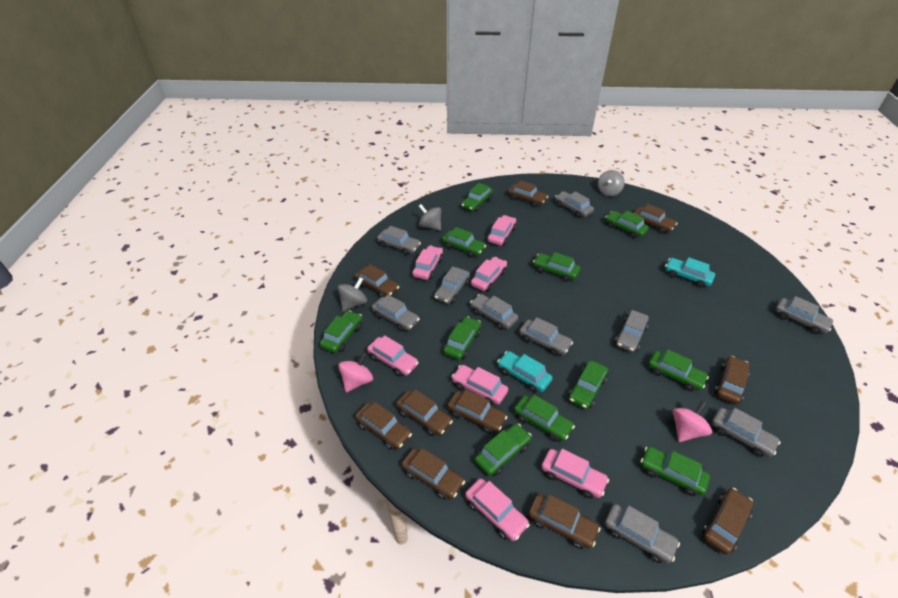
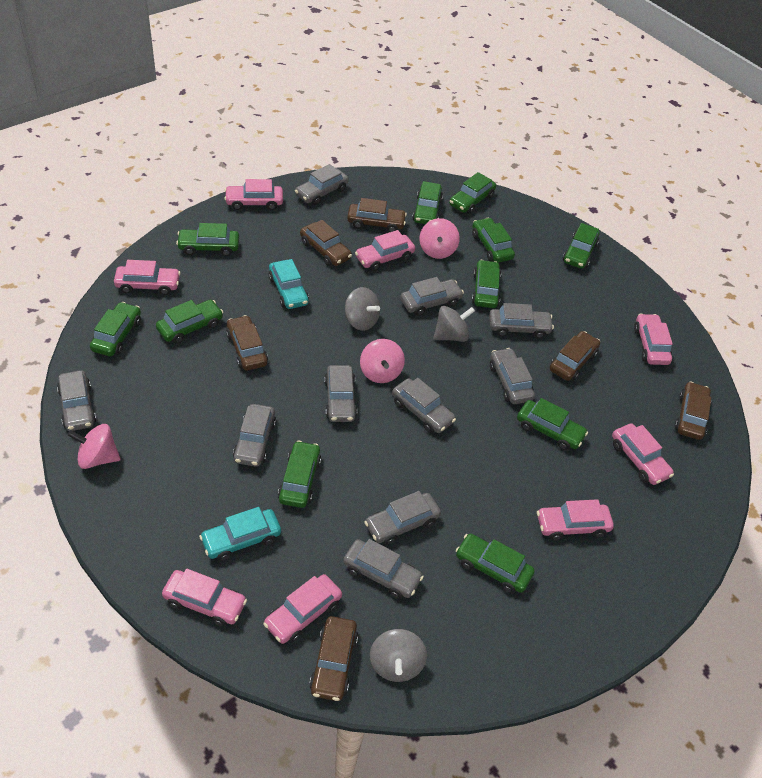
brown car: [355,264,399,298] [355,402,412,450] [396,390,453,436] [402,448,465,500] [447,390,508,434] [508,180,548,207] [528,494,601,549] [634,204,677,234] [702,488,754,555] [715,356,750,405] = 10 -> [226,315,268,371] [300,220,352,266] [309,616,358,701] [347,198,407,232] [550,331,600,381] [675,381,711,440] = 6
pink car: [367,335,419,376] [412,245,443,280] [451,365,508,406] [465,478,530,541] [471,257,507,291] [488,215,516,246] [541,449,609,499] = 7 -> [114,260,181,295] [162,568,247,627] [224,179,283,210] [263,574,342,644] [355,230,415,271] [537,499,614,541] [612,423,674,485] [634,314,673,365] = 8
pink spinning top: [338,352,373,392] [673,401,712,442] = 2 -> [67,424,121,469] [360,339,405,383] [419,218,460,259] = 3

